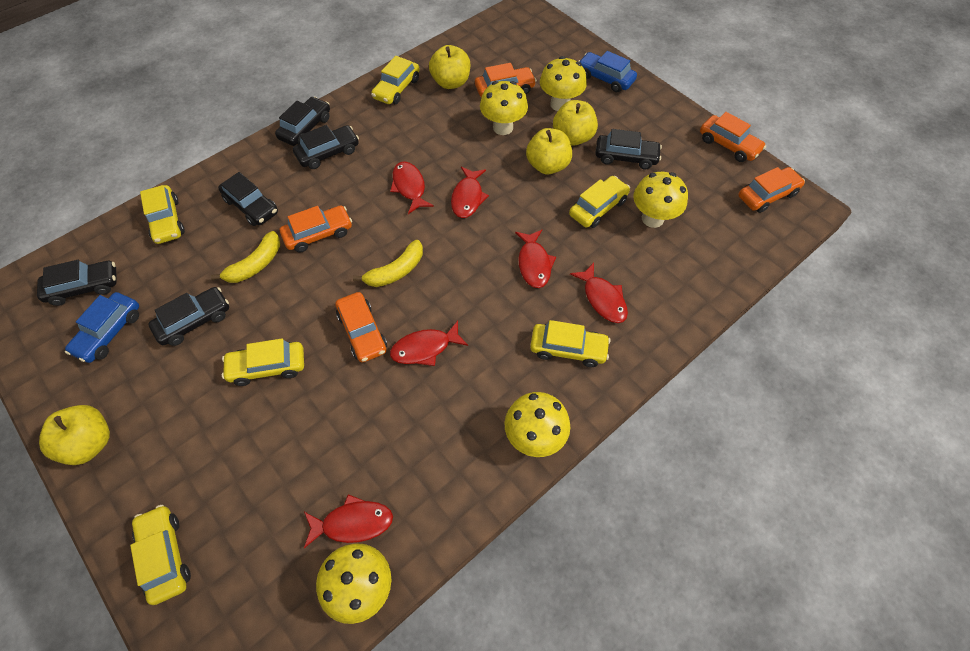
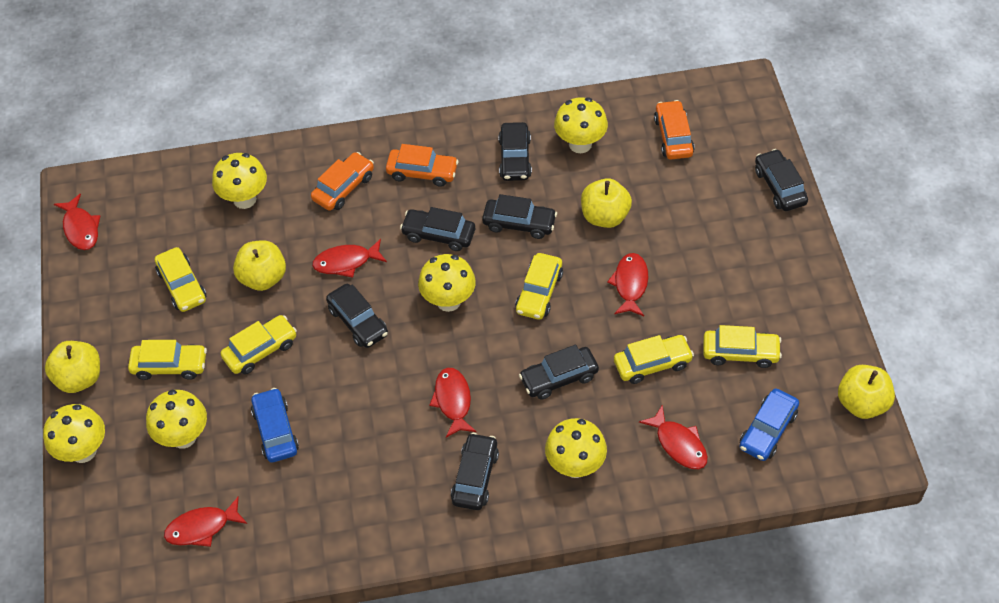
black car: [37,260,117,306] [148,287,229,346] [218,172,278,226] [275,97,330,146] [293,125,359,169] [595,129,662,169] = 6 -> [326,284,388,348] [400,207,475,251] [451,433,499,510] [482,194,557,239] [499,122,532,181] [519,345,599,400] [755,149,808,211] = 7
orange car: [280,206,352,252] [335,292,387,363] [475,63,536,97] [700,112,766,162] [738,167,805,213] = 5 -> [311,152,374,211] [386,144,458,187] [654,100,695,160] = 3
yellow banana: [211,231,280,283] [353,240,423,287] = 2 -> none = 0
yellow mushroom: [316,543,391,624] [480,81,528,135] [504,392,570,457] [540,56,587,111] [633,172,688,228] = 5 -> [43,404,105,463] [146,390,207,449] [212,153,267,209] [418,254,476,312] [545,418,607,478] [554,97,608,153] = 6

